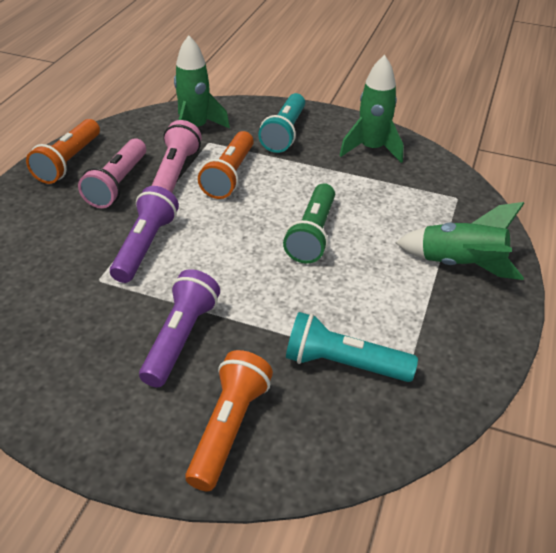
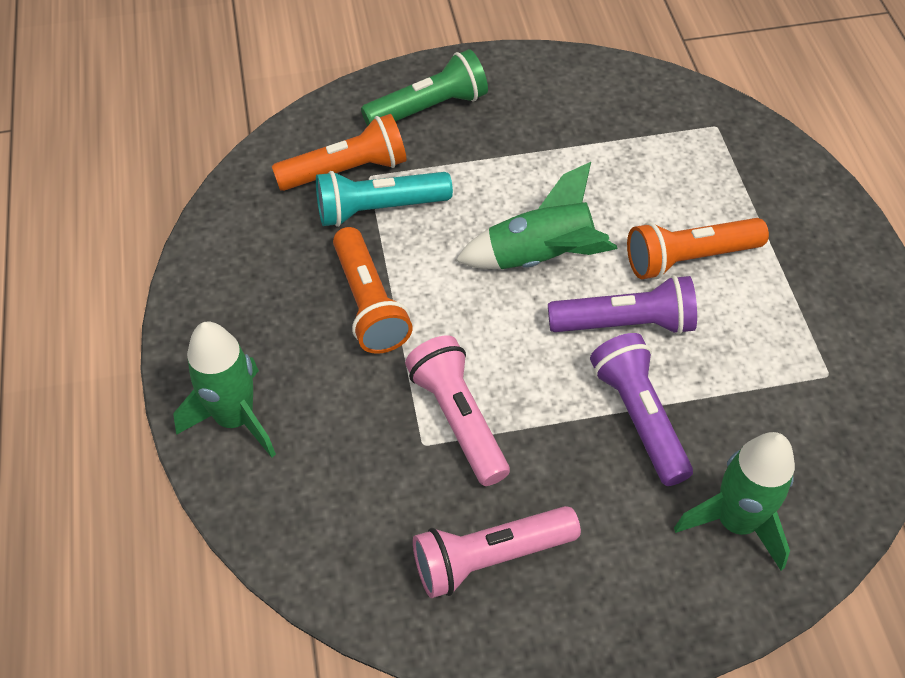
turquoise flashlight: [258,93,305,153] [286,312,418,382] = 2 -> [316,171,453,227] = 1

